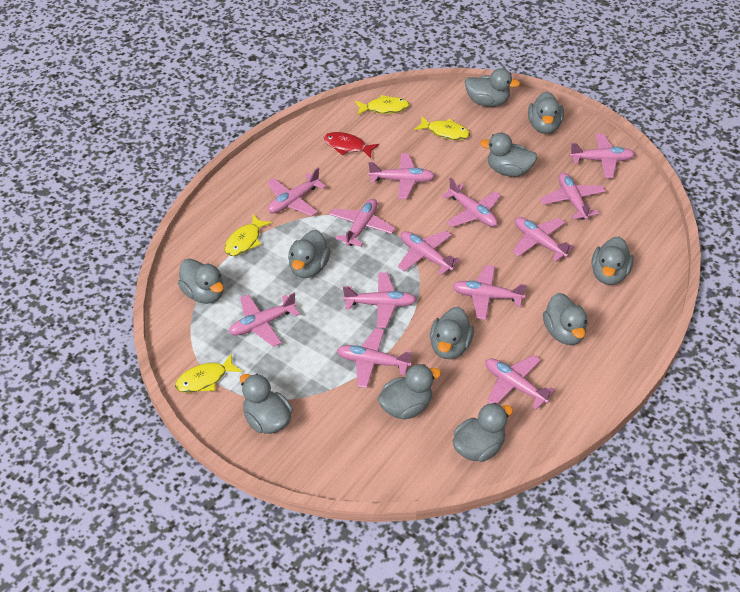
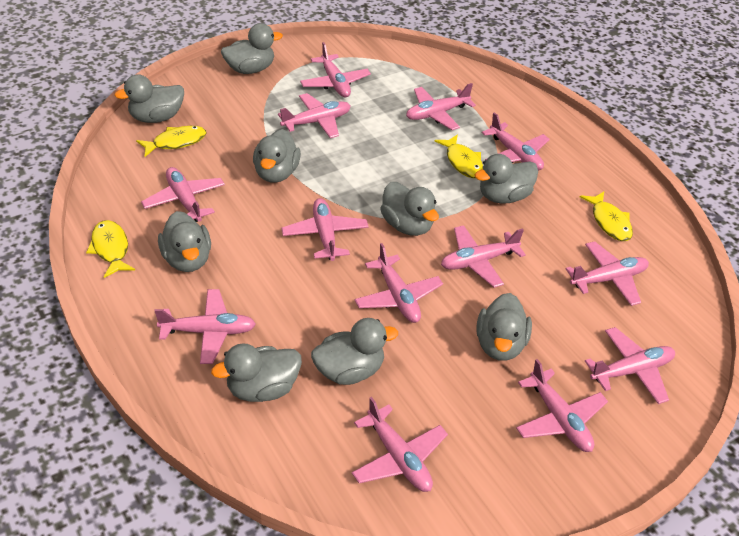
grey duck: [178,258,224,304] [240,374,293,434] [288,230,331,278] [378,364,441,420] [430,307,474,359] [453,403,513,462] [465,68,520,107] [480,132,538,177] [528,91,564,134] [543,293,588,345] [592,237,634,285] = 11 -> [114,74,184,123] [158,211,211,272] [211,343,302,402] [221,23,283,74] [253,129,301,183] [311,318,398,385] [380,182,439,236] [475,154,538,204] [476,293,532,361] = 9
red fish: [323,132,379,158] = 1 -> none = 0

